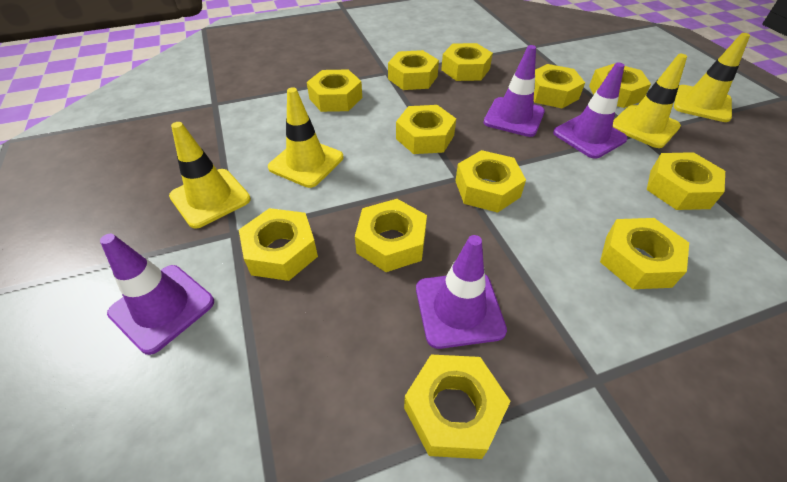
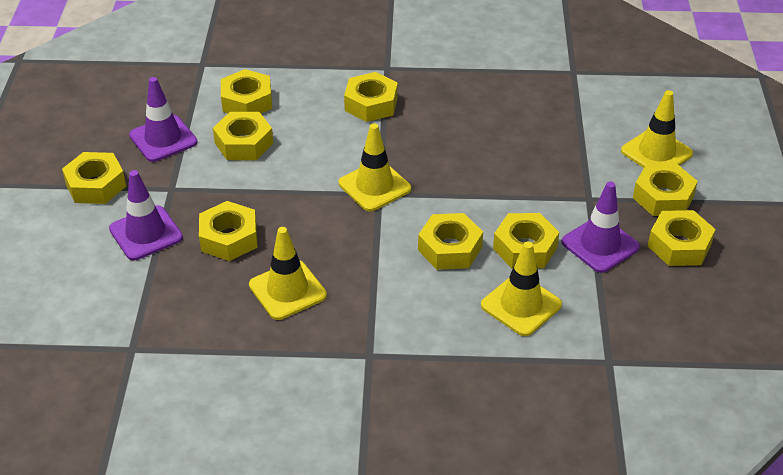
purple traffic cone: [100,234,214,355] [416,235,507,349] [484,45,545,137] [553,62,628,159] = 4 -> [109,170,183,260] [129,77,197,162] [561,181,640,273] = 3
yellow nut: [239,208,318,281] [307,70,362,112] [355,199,427,272] [388,50,439,90] [396,105,456,154] [404,355,511,459] [441,43,493,81] [455,150,526,213] [534,64,585,108] [589,63,651,108] [600,218,689,289] [647,152,725,210] = 12 -> [62,152,126,204] [199,201,257,261] [213,112,273,160] [221,69,272,113] [344,72,398,122] [418,213,483,270] [493,213,559,269] [633,164,698,216] [648,210,716,266] = 9

